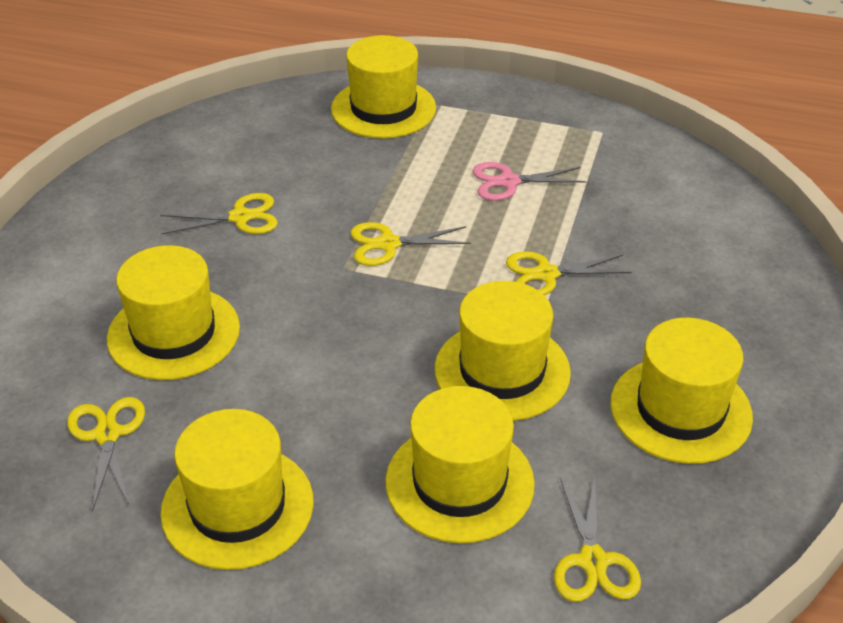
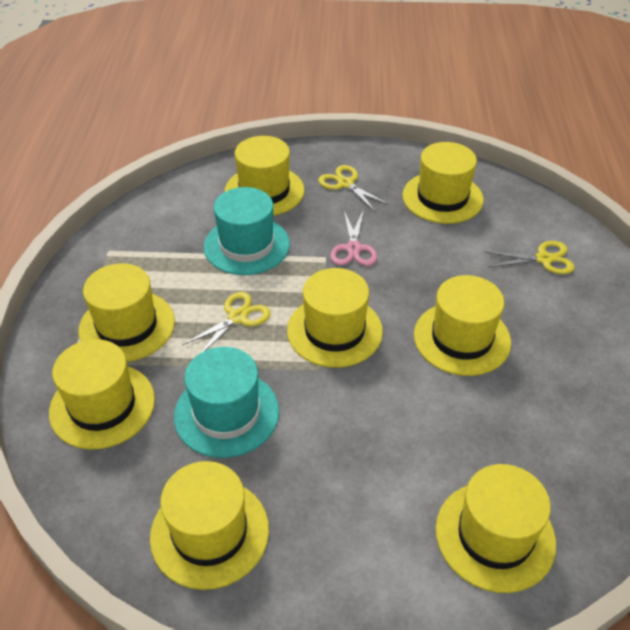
turquoise hat: none = 0 -> [174,347,279,458] [204,187,290,275] = 2
yellow hat: [107,245,240,380] [160,409,314,570] [331,35,436,138] [385,386,535,543] [435,281,571,421] [610,318,753,464] = 6 -> [49,339,155,449] [78,263,175,362] [150,461,269,590] [225,136,304,216] [287,268,383,368] [402,142,484,224] [414,275,511,376] [436,464,556,593] = 8
yellow scissors: [67,397,145,511] [160,193,278,235] [350,222,471,266] [506,251,632,295] [554,477,641,602] = 5 -> [182,292,271,353] [318,165,389,211] [484,241,575,274] = 3

